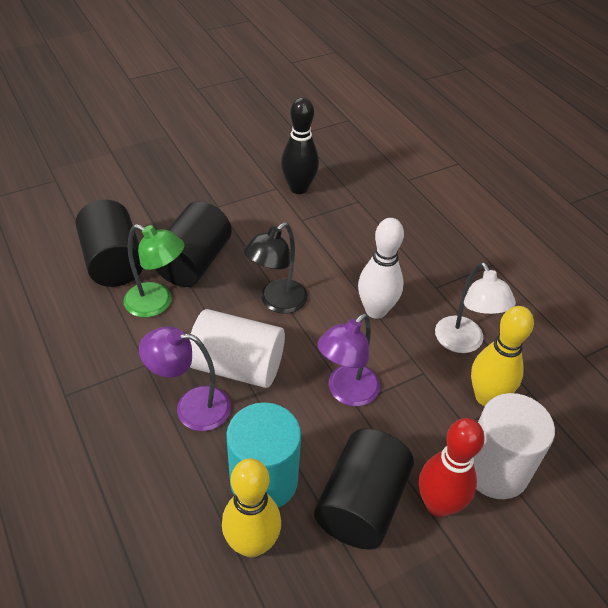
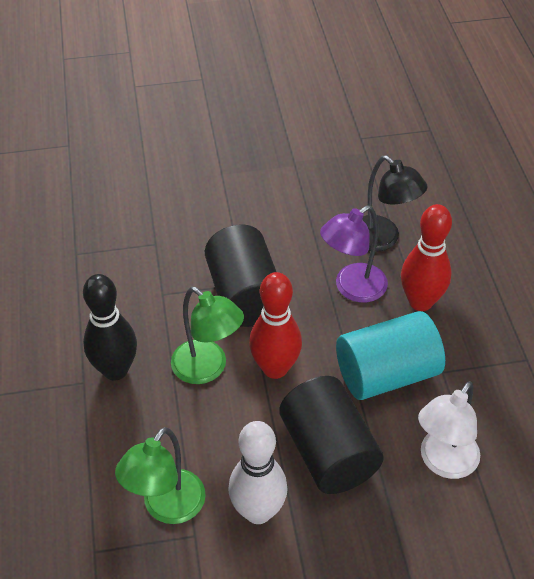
black cylinder: [75,200,143,287] [155,201,232,287] [314,428,414,550] = 3 -> [205,224,276,327] [279,376,384,494] = 2
green lamp: [123,224,184,318] = 1 -> [115,427,206,524] [171,287,244,384] = 2
purple lamp: [139,326,231,431] [317,313,380,406] = 2 -> [320,205,388,303] = 1
red bowling pin: [419,418,485,517] = 1 -> [249,272,302,379] [401,204,452,311] = 2
white cylinder: [189,309,285,388] [473,393,555,499] = 2 -> none = 0
yellow bowling pin: [222,458,281,557] [471,306,534,406] = 2 -> none = 0

